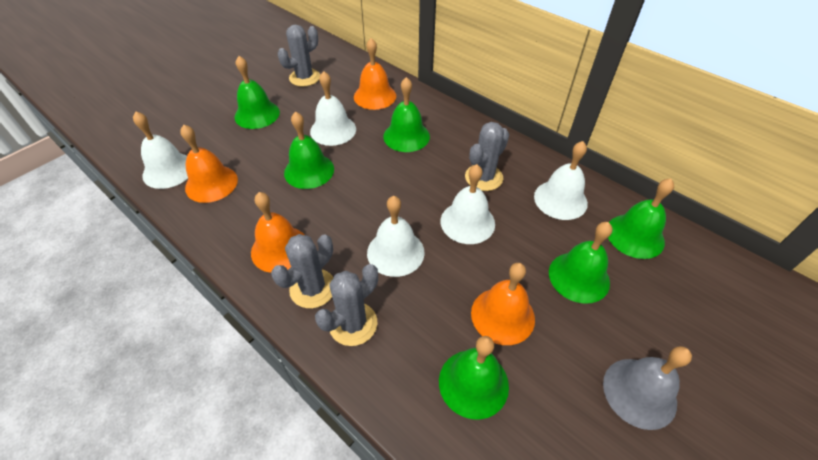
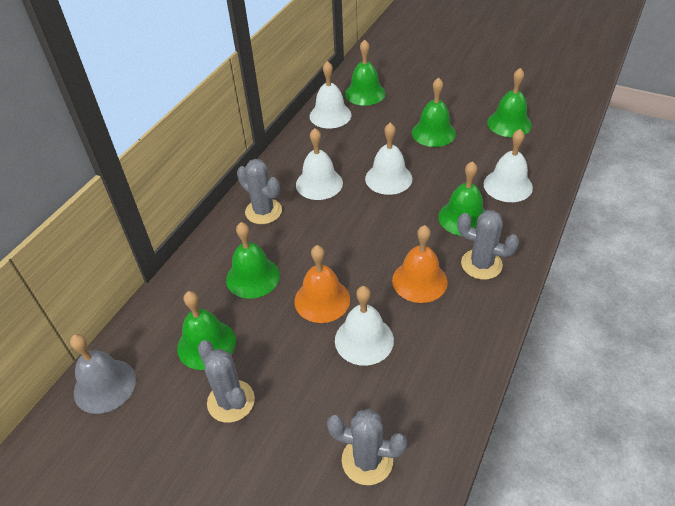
orange bell: [180,124,238,203] [251,192,304,273] [354,38,396,110] [471,263,535,345] = 4 -> [294,245,350,323] [392,225,448,303] = 2

